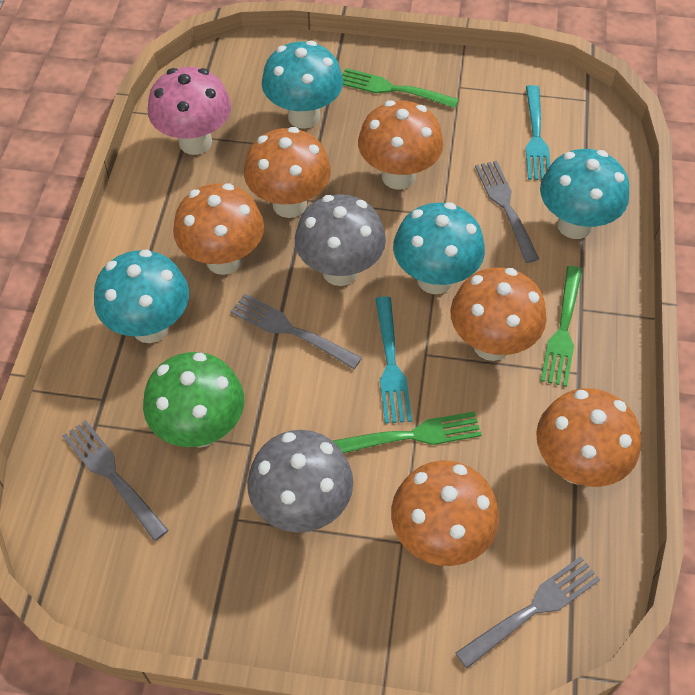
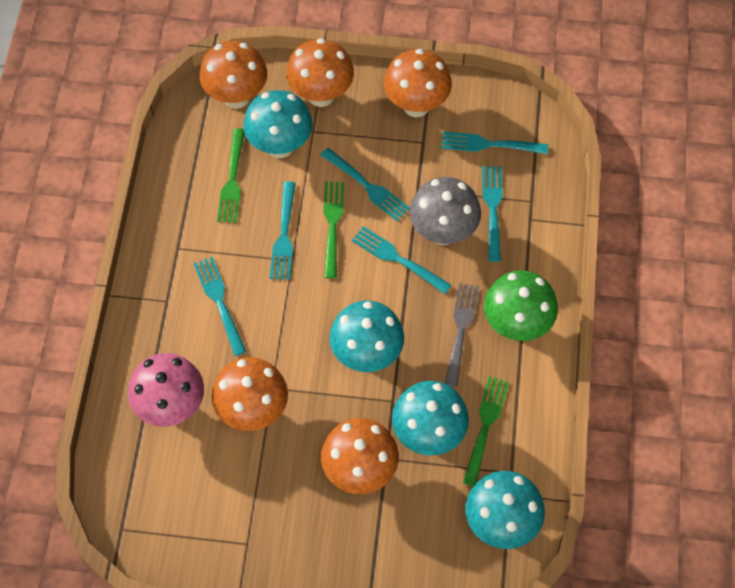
grey fork: [63,420,169,541] [230,294,362,369] [455,556,601,668] [475,161,539,263] = 4 -> [445,283,479,387] = 1
grey mushroom: [247,430,353,532] [295,194,386,286] = 2 -> [410,177,481,245] = 1
orange mushroom: [173,183,264,275] [244,127,331,218] [358,100,443,190] [391,461,499,566] [451,268,547,361] [536,388,641,487] = 6 -> [199,41,267,109] [212,357,288,431] [286,38,354,107] [321,418,399,494] [384,49,452,117] = 5
turquoise fork: [376,296,412,424] [526,85,550,180] = 2 -> [194,257,247,356] [270,181,296,280] [321,148,410,221] [352,226,451,294] [441,131,548,154] [482,166,503,262] = 6

